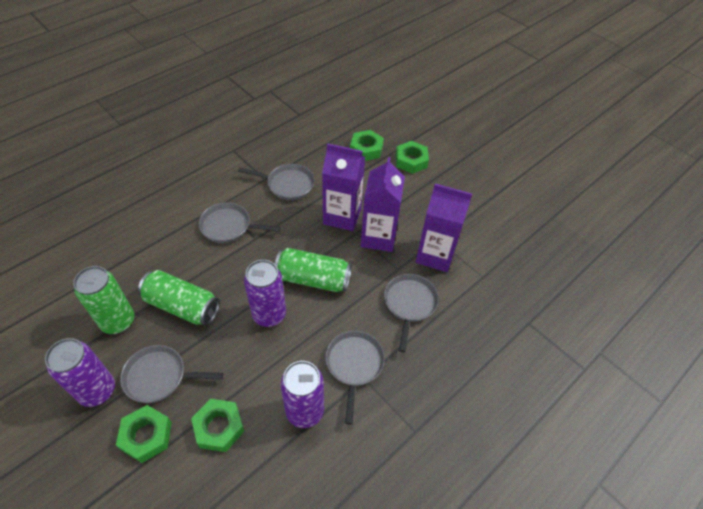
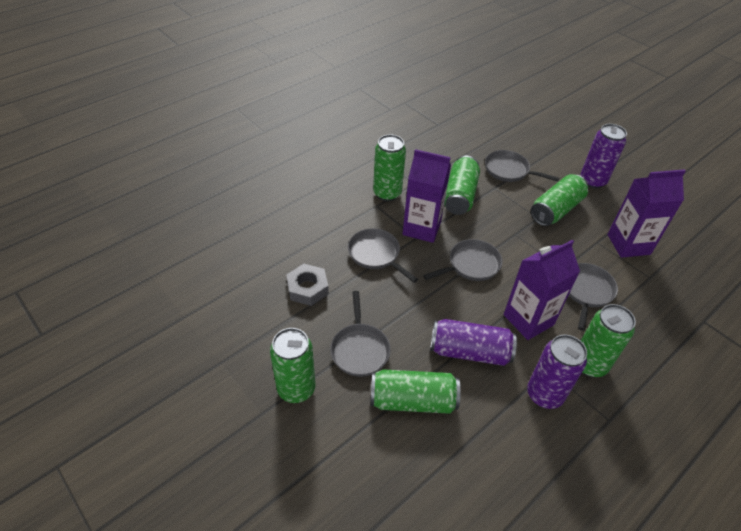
green can: [73,266,134,334] [138,270,220,326] [275,248,352,292] = 3 -> [270,328,315,403] [370,369,461,414] [373,134,406,201] [444,156,480,215] [531,174,588,226] [581,304,636,377] = 6
green nut: [116,405,172,463] [191,399,245,452] [350,130,384,161] [396,141,429,174] = 4 -> none = 0
grey nut: none = 0 -> [286,264,329,306] = 1

